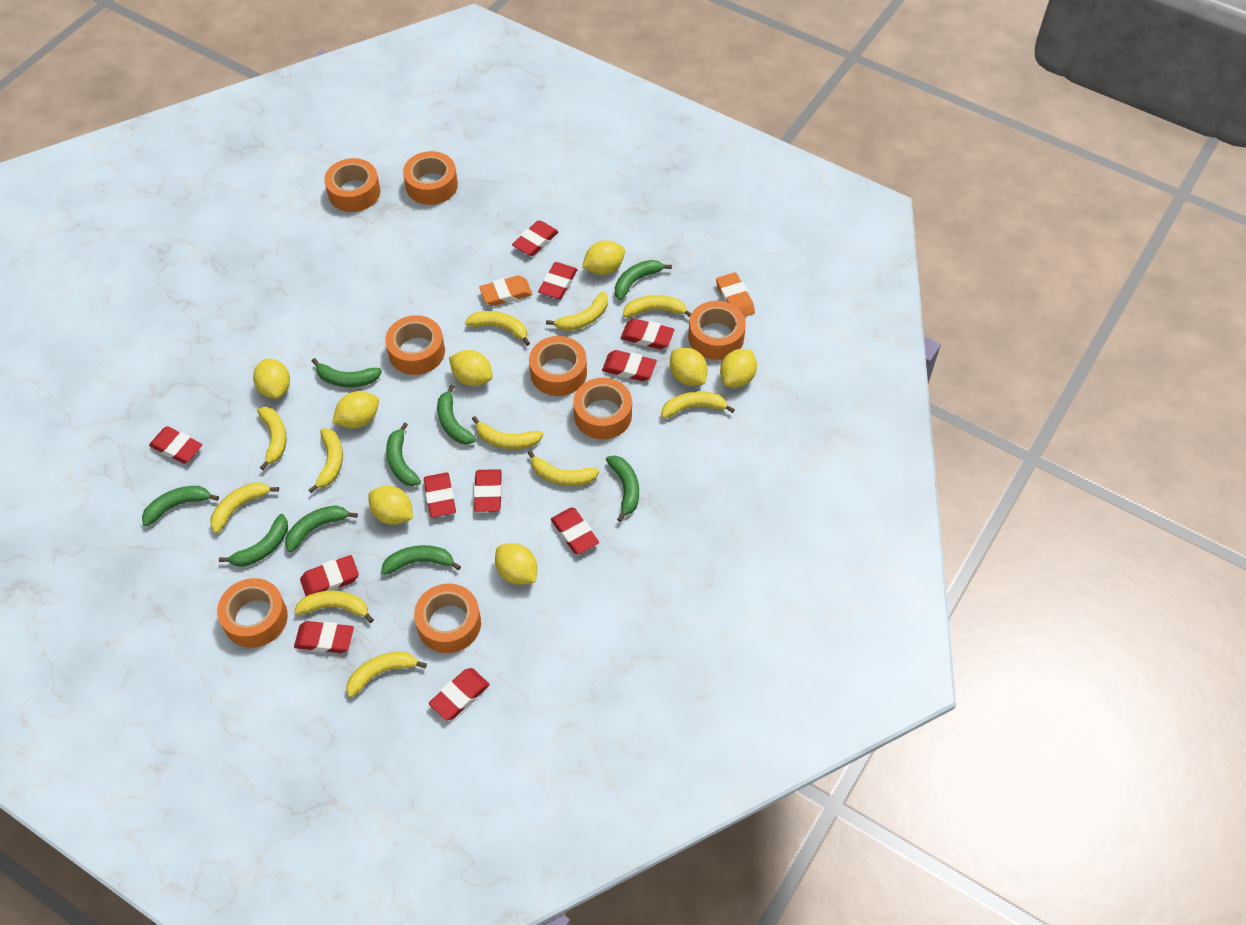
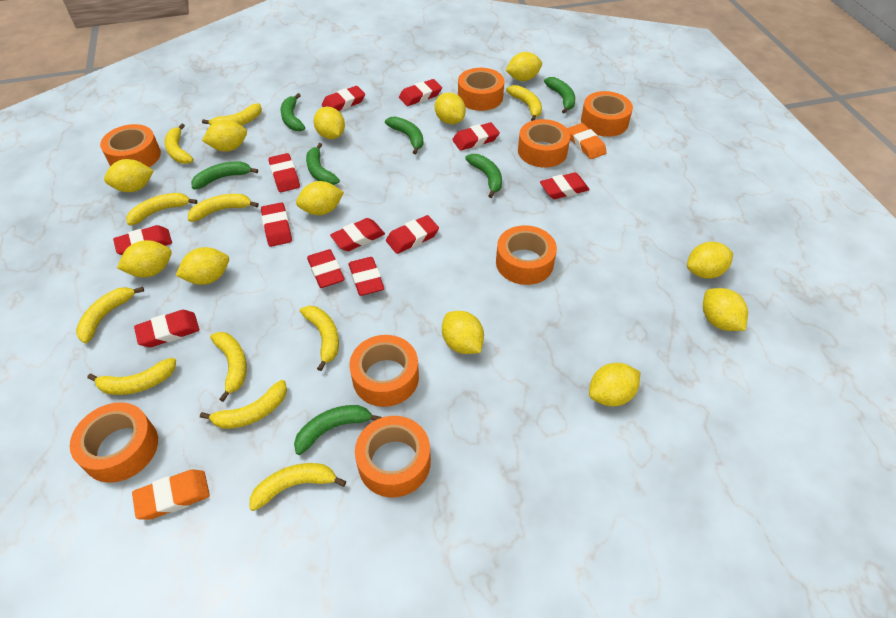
green banana: [142,486,219,526] [219,514,288,567] [285,505,358,553] [312,358,382,387] [381,545,461,575] [386,422,421,486] [437,384,476,445] [606,455,639,522] [615,260,672,300] = 9 -> [191,162,258,189] [280,93,305,131] [294,405,382,455] [306,143,340,185] [385,117,423,154] [465,154,502,198] [544,77,575,114] = 7
red eraser: [149,426,202,464] [294,621,354,653] [300,555,359,596] [424,472,456,518] [429,668,490,720] [474,469,502,512] [512,220,559,256] [538,262,578,299] [551,507,599,554] [602,350,657,381] [621,318,674,349] = 11 -> [113,225,172,255] [134,310,199,347] [261,202,292,247] [268,153,300,192] [307,249,345,288] [322,86,365,111] [330,218,385,251] [349,257,384,296] [386,215,439,254] [399,79,442,106] [452,122,500,151] [540,172,590,199] = 12
yellow lemon: [253,358,290,399] [332,391,379,429] [368,486,413,525] [449,350,493,386] [495,543,537,585] [582,240,625,275] [670,348,708,386] [720,349,757,387] = 8 -> [104,159,154,192] [117,240,172,277] [175,247,229,285] [202,120,247,152] [296,181,344,215] [314,107,345,139] [435,93,466,124] [442,311,484,354] [505,52,542,81] [589,363,640,406] [687,242,733,279] [703,288,748,331] = 12

